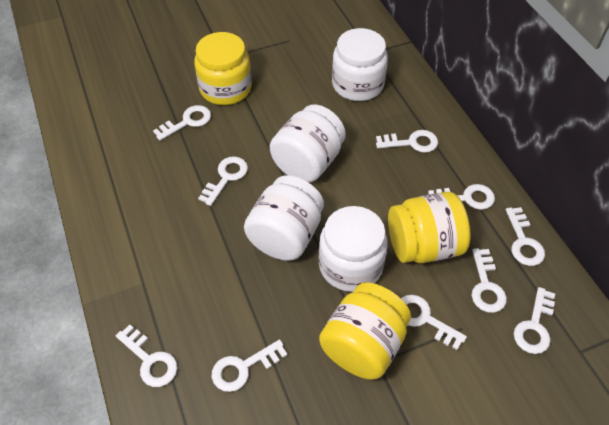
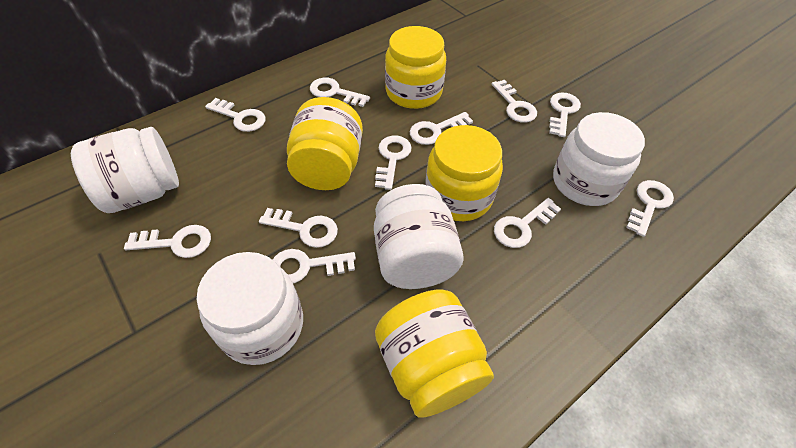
white key: [116,325,177,387] [153,105,211,141] [198,156,248,206] [212,339,288,392] [376,130,438,153] [401,295,467,350] [428,184,495,210] [471,248,507,313] [505,207,545,266] [514,287,555,354] = 10 -> [124,225,211,258] [205,98,266,132] [259,208,338,248] [273,249,356,283] [310,78,370,107] [375,135,412,190] [410,112,473,145] [492,80,537,123] [494,198,561,248] [549,92,581,137] [626,180,674,237] = 11
yellow jar: [194,32,252,105] [319,282,411,380] [388,192,471,263] = 3 -> [287,97,363,190] [375,289,494,418] [385,26,446,109] [425,125,503,221] = 4

